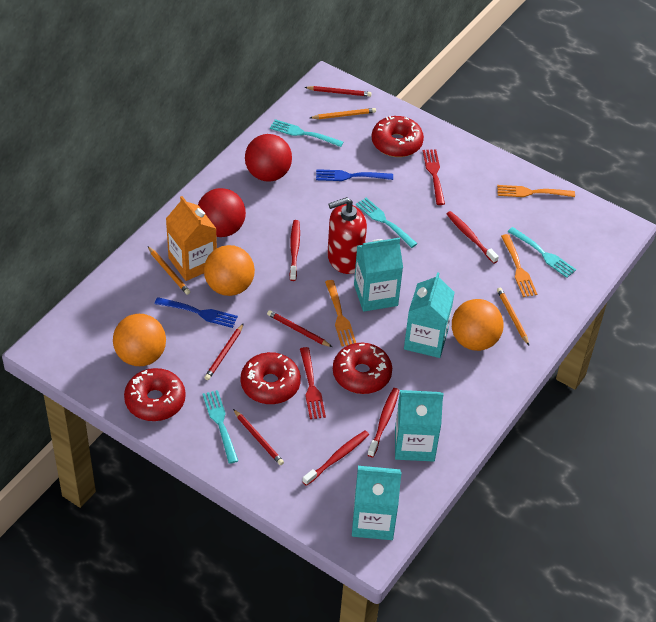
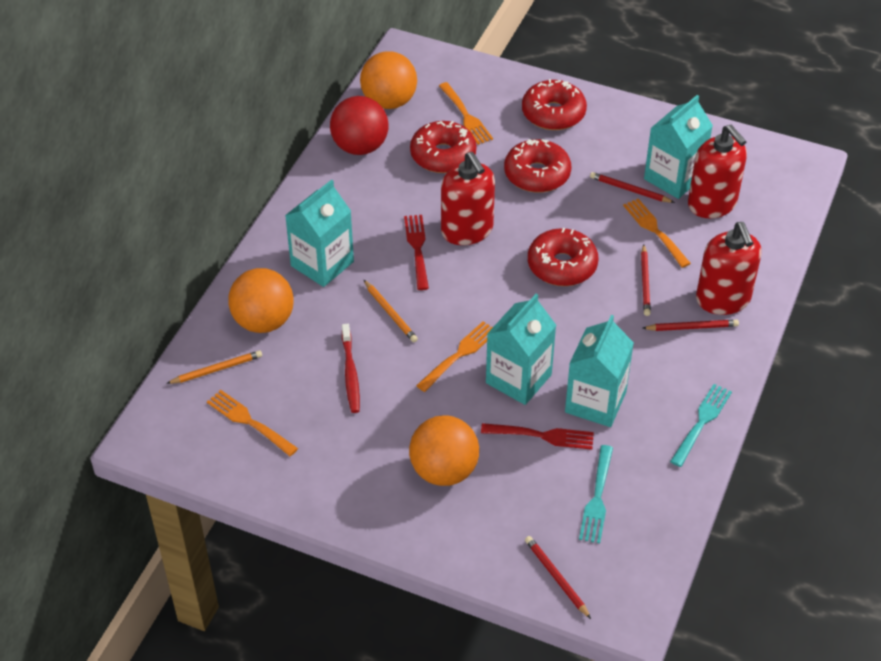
blue fork: [155,297,238,328] [316,169,393,181] = 2 -> none = 0
orange carton: [166,196,217,281] = 1 -> none = 0
orange fork: [325,280,356,347] [497,185,575,197] [501,234,537,297] = 3 -> [207,390,298,456] [416,321,493,392] [439,82,493,145] [623,199,691,268] = 4
orange pencil: [148,246,190,295] [310,108,376,119] [497,288,529,345] = 3 -> [166,350,262,384] [364,280,418,342] = 2
red ball: [198,188,246,237] [245,134,292,182] = 2 -> [330,96,389,155] = 1
red soap dispenser: [327,197,367,274] = 1 -> [441,152,495,245] [688,125,747,218] [696,222,762,315] = 3
red toothbrush: [290,220,300,281] [302,431,369,486] [367,388,399,457] [446,211,499,264] = 4 -> [342,324,360,413] = 1
turquoise fork: [202,390,238,464] [270,119,343,147] [356,198,418,248] [507,227,576,278] = 4 -> [579,445,613,543] [670,384,732,467] = 2

